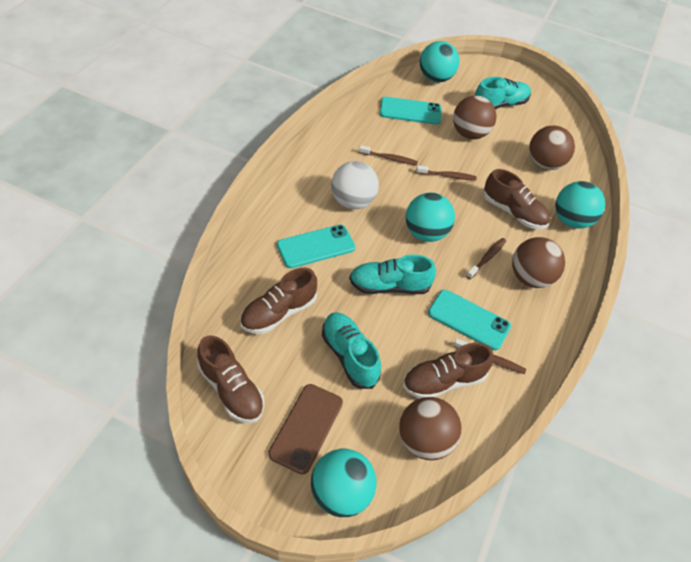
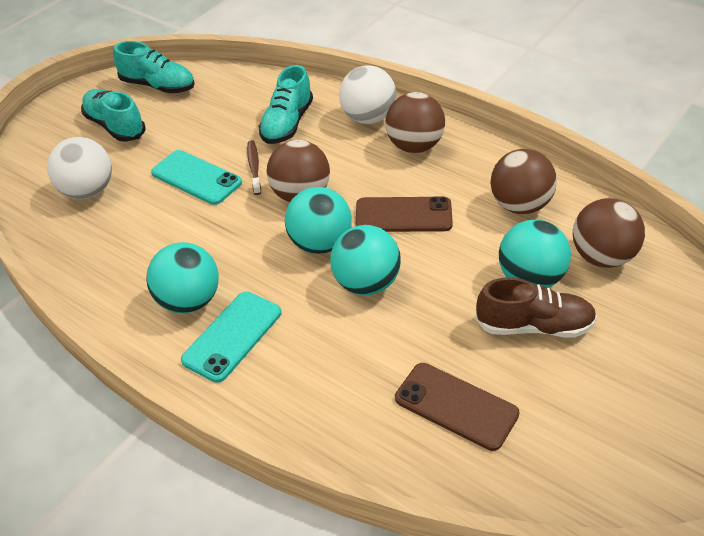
brown phone: [268,384,343,474] = 1 -> [356,197,453,232] [395,363,520,451] = 2
brown shoe: [197,336,264,423] [240,268,317,334] [403,343,494,398] [483,169,550,229] = 4 -> [475,277,597,338] = 1
brown toothbrush: [359,145,418,165] [416,165,477,180] [453,338,526,374] [466,238,506,279] = 4 -> [247,140,261,195] = 1
turquoise phone: [277,225,355,268] [380,97,442,125] [428,290,511,350] = 3 -> [151,150,242,205] [181,291,281,383] = 2
white ball: [331,161,379,209] = 1 -> [47,137,112,199] [339,65,397,124] = 2

